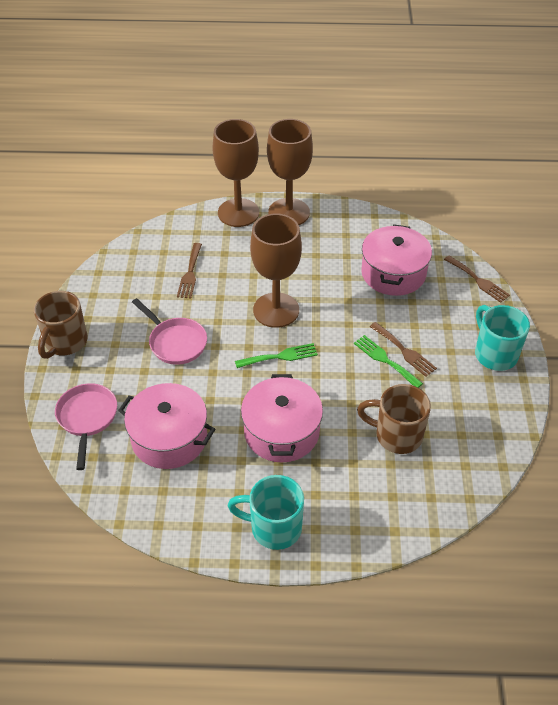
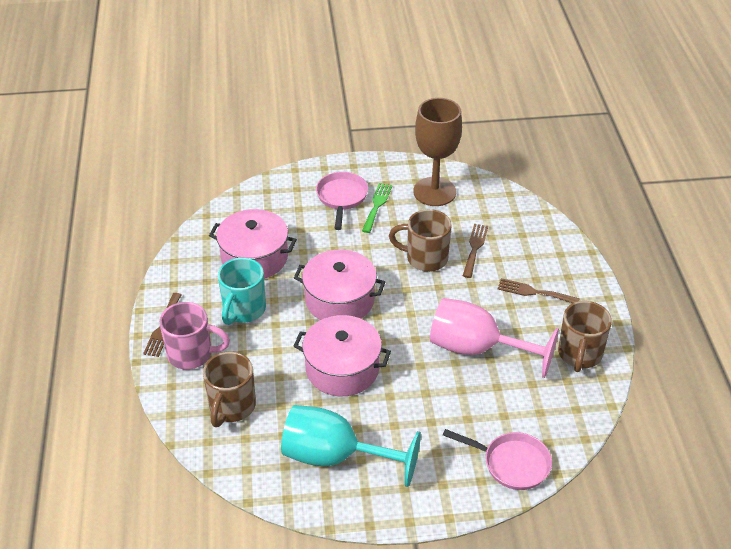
brown goblet: [212,119,259,227] [250,214,302,328] [267,119,313,225] = 3 -> [413,98,462,206] = 1
brown mug: [34,291,88,359] [357,384,431,454] = 2 -> [203,352,256,427] [389,209,452,272] [558,301,612,372] = 3
green fork: [235,343,318,368] [354,335,423,388] = 2 -> [362,183,392,233] = 1
pink goblet: none = 0 -> [430,298,559,378] = 1
pink mug: none = 0 -> [159,302,230,370] = 1
turquoise goblet: none = 0 -> [281,405,421,487] = 1
turquoise mug: [228,475,304,550] [475,305,530,371] = 2 -> [218,258,266,325] = 1

